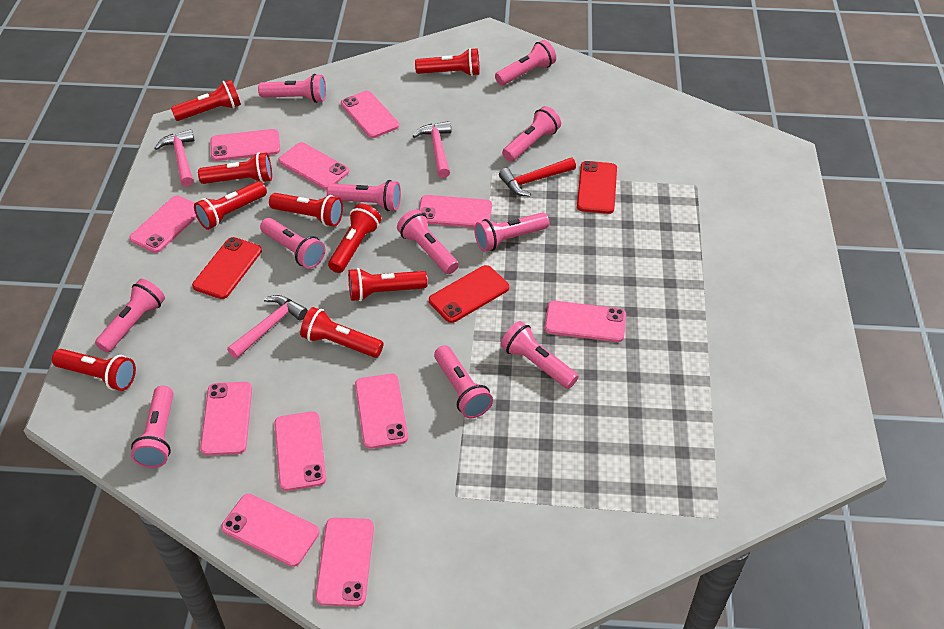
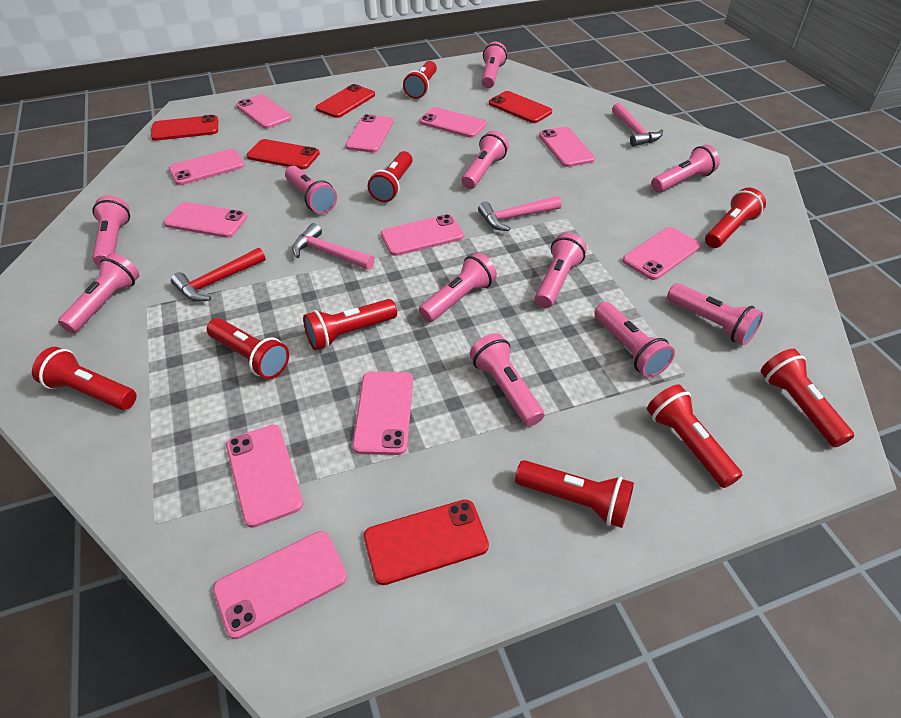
red phone: [192,237,262,299] [429,265,509,323] [577,161,617,214] = 3 -> [151,115,218,141] [246,139,320,169] [316,84,375,118] [364,500,489,585] [489,91,552,123] = 5

